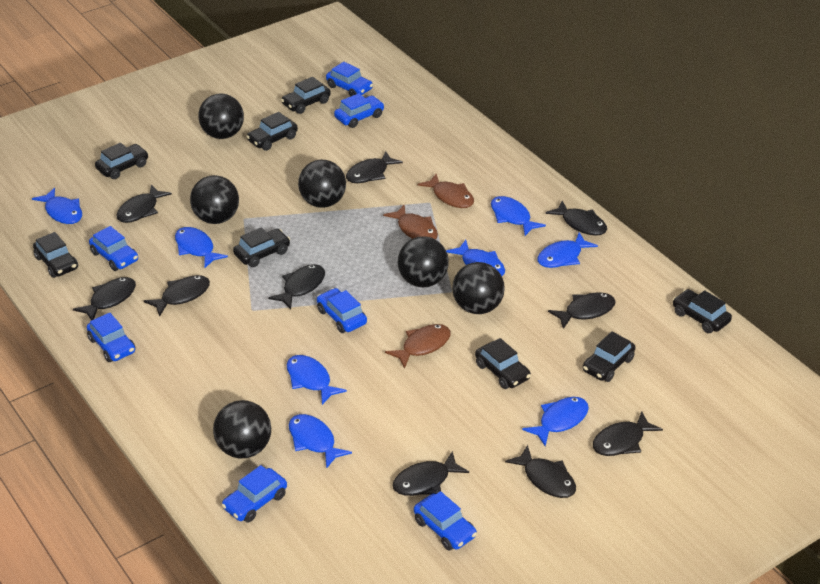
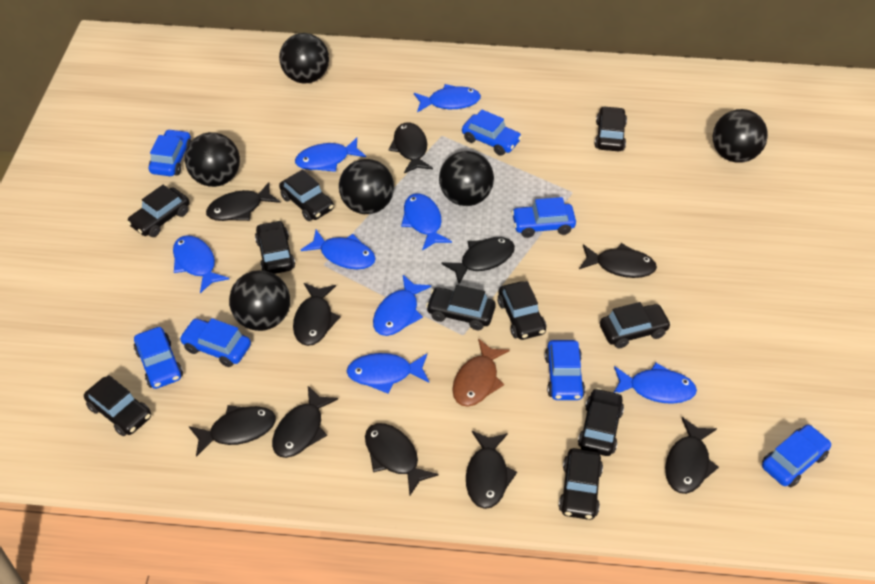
black car: [33,232,78,278] [95,143,148,179] [233,227,290,267] [246,112,298,151] [281,77,331,114] [475,338,531,389] [583,331,635,382] [673,289,732,333] = 8 -> [84,375,151,436] [127,185,190,237] [255,220,295,274] [279,169,334,221] [426,285,496,330] [498,281,546,340] [559,448,603,520] [578,388,624,456] [594,106,627,152] [600,302,671,349] = 10
brown fish: [383,205,438,239] [385,324,451,369] [418,174,474,208] = 3 -> [452,339,510,407] = 1

